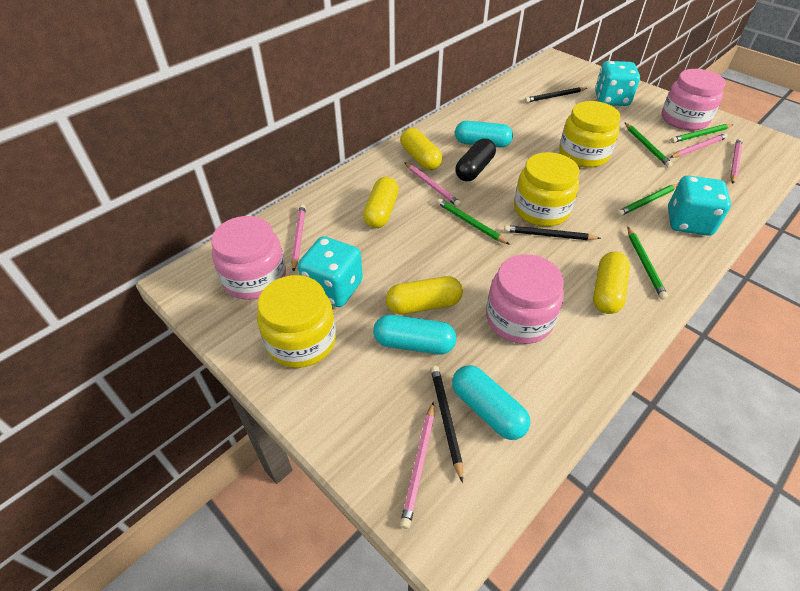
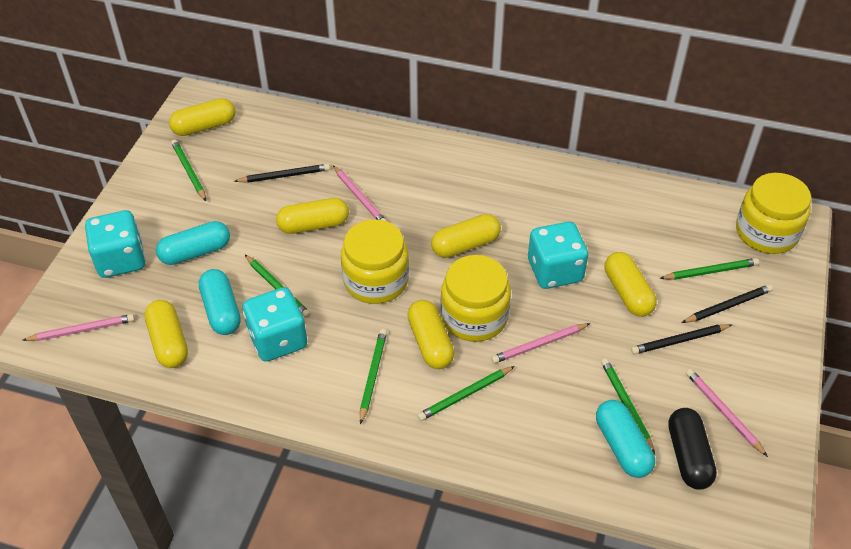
green pencil: [437,198,510,245] [617,184,678,216] [624,122,673,168] [628,227,668,300] [670,124,733,143] = 5 -> [171,139,206,201] [245,255,311,318] [360,329,387,424] [417,366,515,421] [601,358,655,454] [659,258,759,280] = 6
pink jar: [211,216,286,300] [486,254,564,344] [662,69,726,130] = 3 -> none = 0
pink pencil: [291,204,306,272] [400,401,434,529] [404,162,461,207] [670,133,728,158] [730,138,743,184] = 5 -> [22,314,135,341] [333,166,387,221] [491,323,590,364] [686,369,768,457] = 4
yellow capsule: [363,177,399,228] [386,276,463,314] [400,128,442,170] [593,252,630,314] = 4 -> [145,300,188,368] [169,98,235,136] [276,198,349,234] [407,300,454,369] [431,214,501,258] [605,252,657,317] = 6

